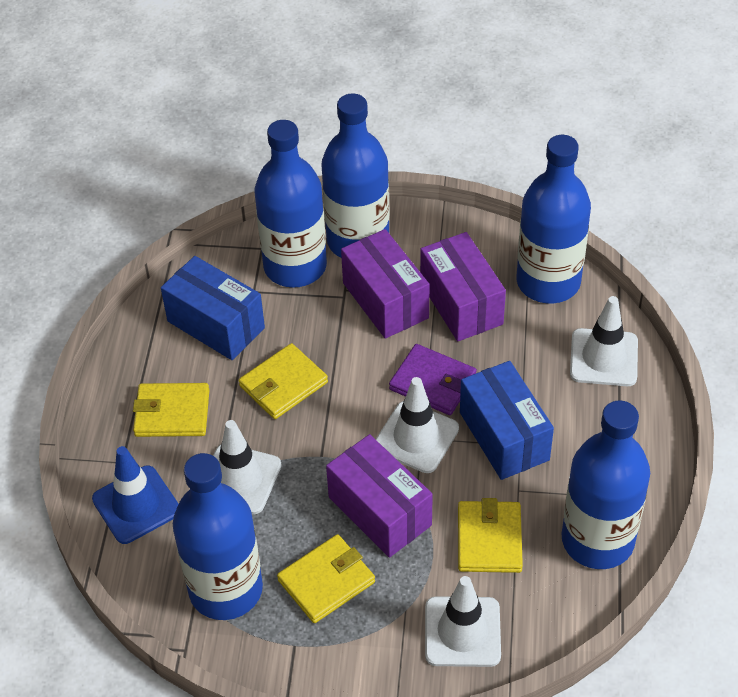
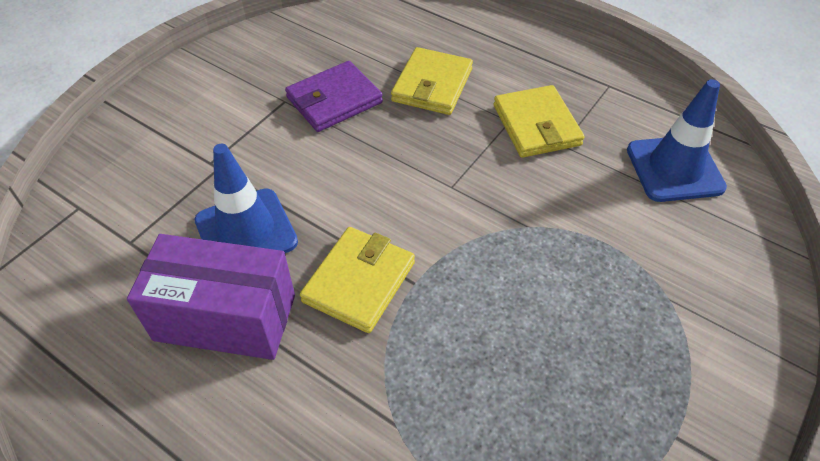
blue bottle: [173,453,263,620] [255,120,327,288] [321,93,390,258] [517,135,591,304] [562,400,650,569] = 5 -> none = 0
blue box: [161,256,265,360] [460,361,554,480] = 2 -> none = 0
blue traffic cone: [92,446,179,544] = 1 -> [195,144,298,253] [627,79,727,202] = 2
purple box: [326,434,433,558] [341,229,429,339] [420,232,506,341] = 3 -> [127,234,295,360] = 1
white traffic cone: [213,420,281,514] [376,377,459,473] [425,576,501,667] [570,296,638,386] = 4 -> none = 0
yellow wallet: [133,383,209,437] [239,343,328,419] [277,534,375,623] [458,498,523,573] = 4 -> [300,227,415,333] [391,47,473,115] [494,85,585,158] = 3

